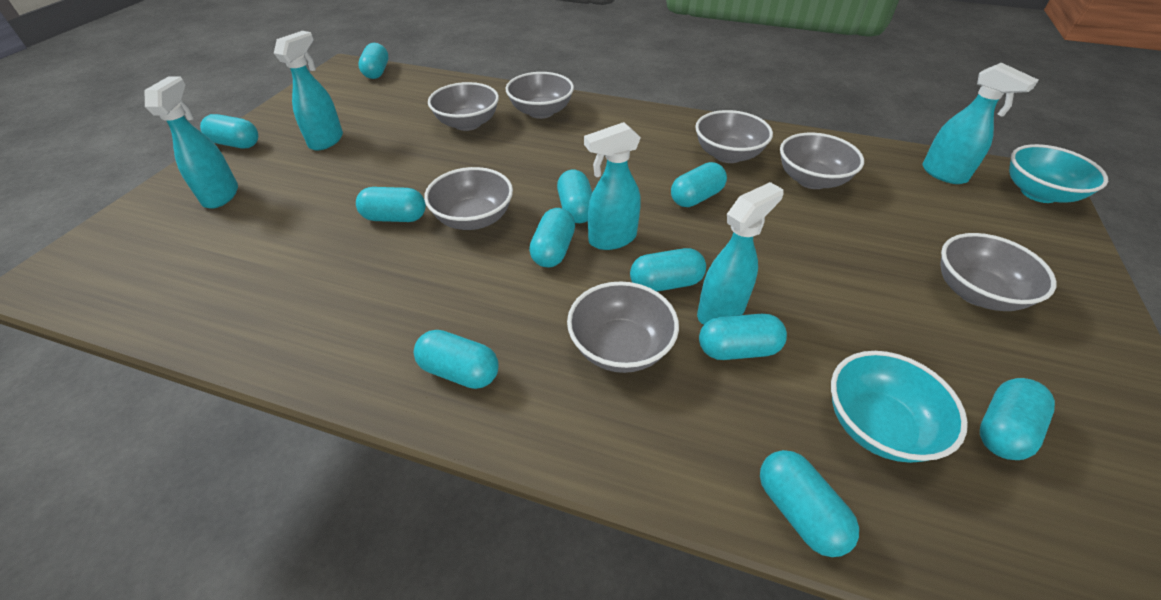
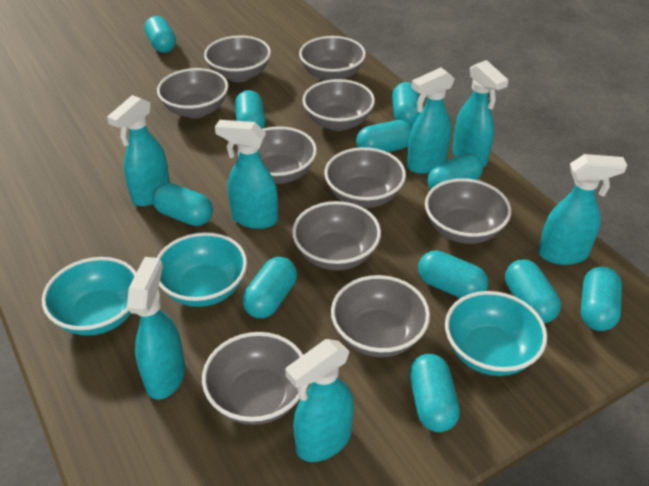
grey bowl: [424,167,513,230] [428,82,499,131] [505,72,574,119] [567,281,679,373] [695,110,773,163] [780,132,864,189] [940,233,1056,311] = 7 -> [157,68,228,118] [202,332,303,425] [204,35,271,82] [238,126,317,184] [292,201,381,270] [299,36,366,81] [302,79,375,131] [324,147,406,208] [331,275,430,357] [425,178,511,244] = 10
turquoise bowl: [831,351,968,463] [1009,144,1108,203] = 2 -> [42,257,137,336] [157,232,247,307] [445,291,547,376] = 3
turquoise spray bottle: [144,77,238,209] [274,31,343,150] [584,122,641,250] [697,182,784,325] [922,63,1039,184] = 5 -> [107,95,170,206] [127,257,185,400] [215,120,278,229] [285,339,354,462] [407,67,455,174] [452,60,509,167] [538,154,627,265] = 7

